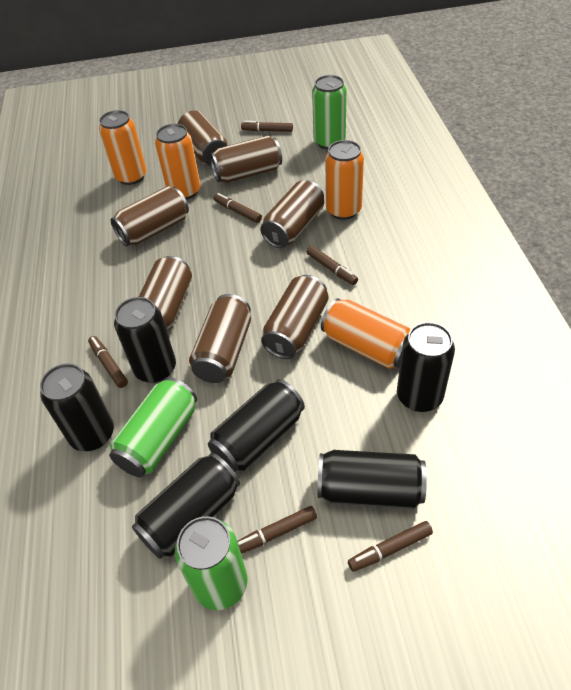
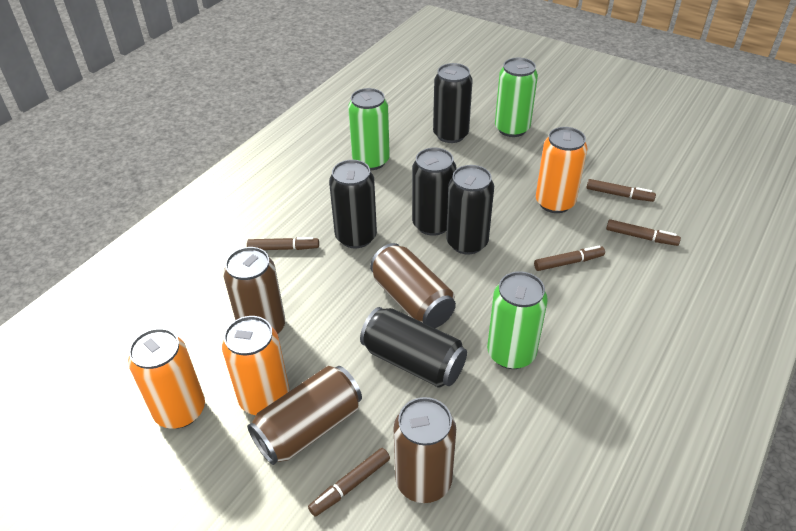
black can: [40,363,114,451] [114,297,176,383] [132,453,240,559] [208,379,305,472] [318,450,427,509] [397,322,455,412] = 6 -> [329,160,377,249] [360,307,467,387] [412,148,457,236] [433,63,473,143] [446,165,494,255] = 5
brown can: [110,186,189,246] [139,256,192,331] [178,111,228,166] [189,294,251,383] [210,135,282,183] [260,181,324,248] [261,275,328,359] = 7 -> [223,247,285,334] [247,366,362,465] [370,243,456,328] [393,397,456,503] = 4
brown marker: [88,336,128,388] [214,193,262,223] [237,506,317,554] [241,121,293,132] [307,246,358,285] [348,521,433,572] = 6 -> [247,237,319,250] [308,448,390,517] [534,245,605,271] [586,179,656,202] [606,219,681,246] = 5
orange can: [99,110,147,185] [155,124,201,200] [321,298,410,369] [325,140,364,220] = 4 -> [128,328,205,429] [222,316,289,415] [536,127,588,213] = 3

